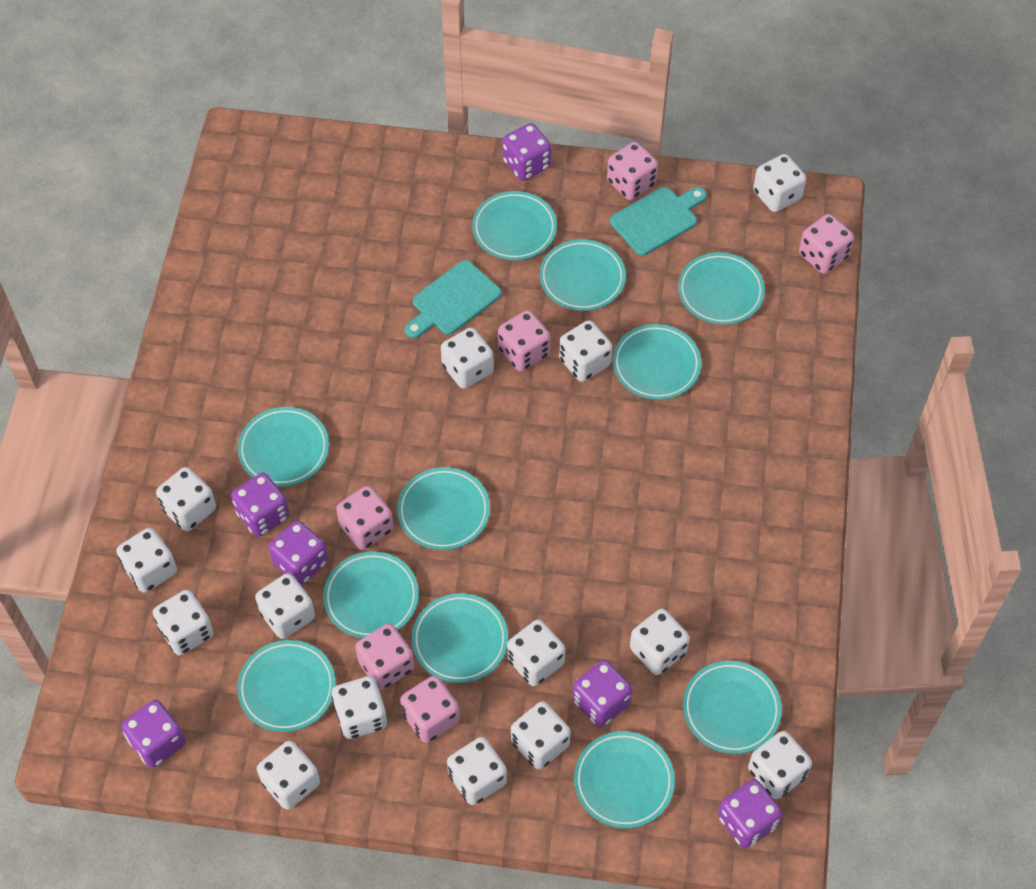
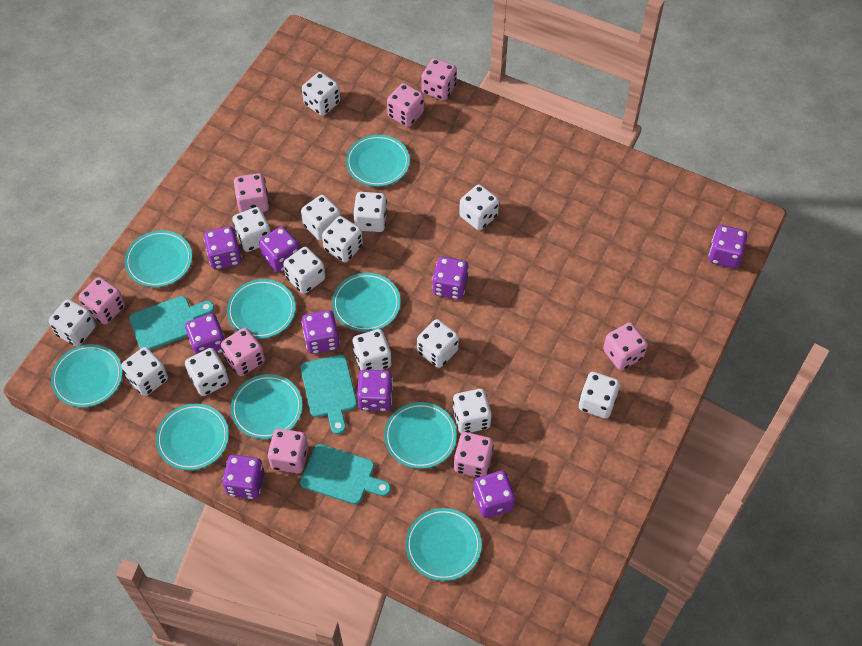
pink dice: [336,486,394,550] [355,623,414,690] [400,676,460,743] [498,310,550,371] [607,142,658,200] [799,214,854,274] = 6 -> [79,277,125,325] [221,328,265,376] [234,173,269,213] [268,429,309,473] [387,83,424,127] [421,58,457,101] [454,432,494,478] [603,323,648,370] = 8
purple dice: [121,700,186,768] [231,473,290,537] [269,520,328,585] [502,123,551,181] [572,660,632,727] [718,779,782,848] = 6 -> [185,313,225,355] [204,226,242,270] [222,455,264,499] [259,226,300,273] [302,310,340,354] [357,369,393,411] [432,257,469,300] [473,471,515,518] [709,225,747,268] = 9
turquoise cutting board: [405,260,501,338] [610,187,707,256] = 2 -> [129,296,214,350] [300,444,391,504] [301,355,357,434] = 3
turquoise plate: [237,640,336,732] [238,407,329,487] [323,551,419,638] [397,467,490,550] [412,593,508,683] [472,191,557,260] [540,239,626,311] [574,731,675,828] [613,324,701,400] [678,252,765,325] [683,661,782,754] = 11 -> [51,344,123,408] [125,230,192,287] [156,404,229,470] [227,279,296,339] [231,374,303,439] [332,273,401,332] [346,135,410,187] [384,402,457,469] [406,508,482,581] = 9

